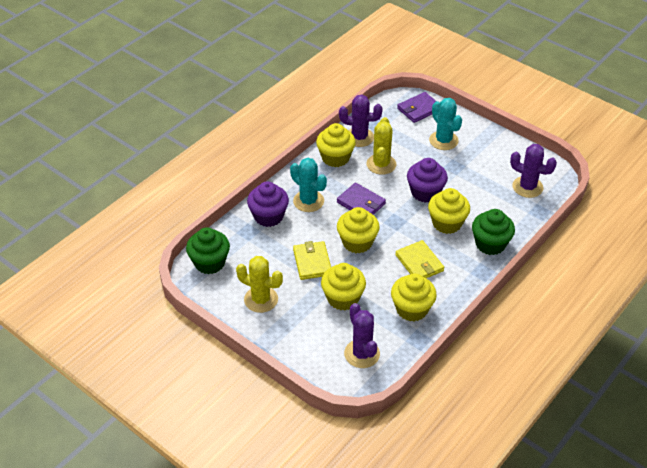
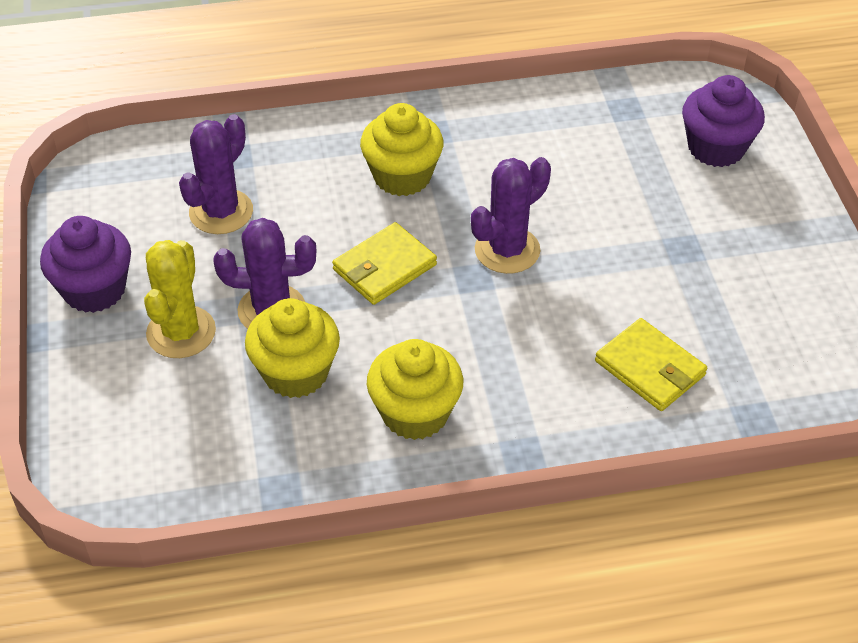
green cupcake: [186,227,230,274] [472,209,515,255] = 2 -> none = 0
purple wallet: [337,183,386,215] [397,92,436,123] = 2 -> none = 0
turquoise cactus: [290,158,327,212] [429,98,462,150] = 2 -> none = 0
yellow cactus: [236,256,283,313] [366,117,396,175] = 2 -> [144,240,216,358] = 1
yellow cupcake: [316,123,356,167] [321,263,366,310] [337,207,380,253] [391,274,437,321] [428,188,470,234] = 5 -> [245,298,340,398] [360,103,444,196] [367,339,463,440] = 3

